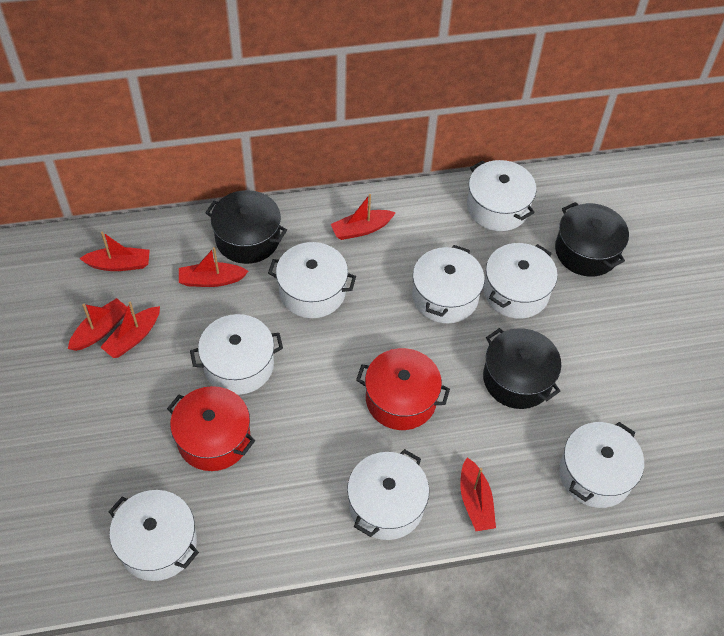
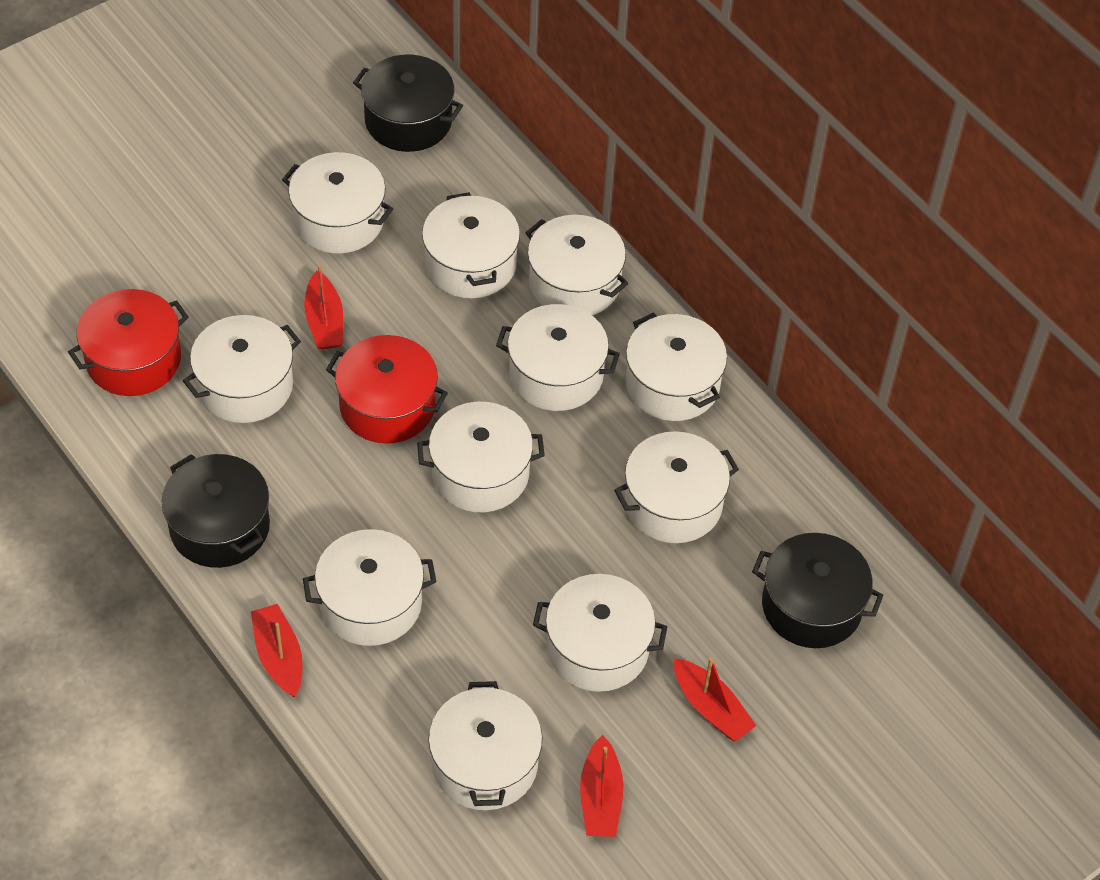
red boat: [68,298,127,351] [79,232,150,271] [100,302,160,358] [179,247,249,287] [331,194,396,240] [460,457,496,531] = 6 -> [251,604,302,697] [304,265,343,350] [580,735,624,837] [674,658,756,742] = 4
white pot: [109,490,199,581] [190,314,283,395] [268,242,356,318] [347,449,429,540] [412,245,485,323] [467,160,536,231] [483,243,558,319] [559,422,644,508] = 8 -> [183,315,301,423] [282,152,393,253] [303,529,436,646] [417,402,545,512] [422,192,520,298] [428,681,542,810] [496,304,620,411] [525,215,628,315] [533,574,667,692] [614,431,739,543] [626,313,727,421] = 11

